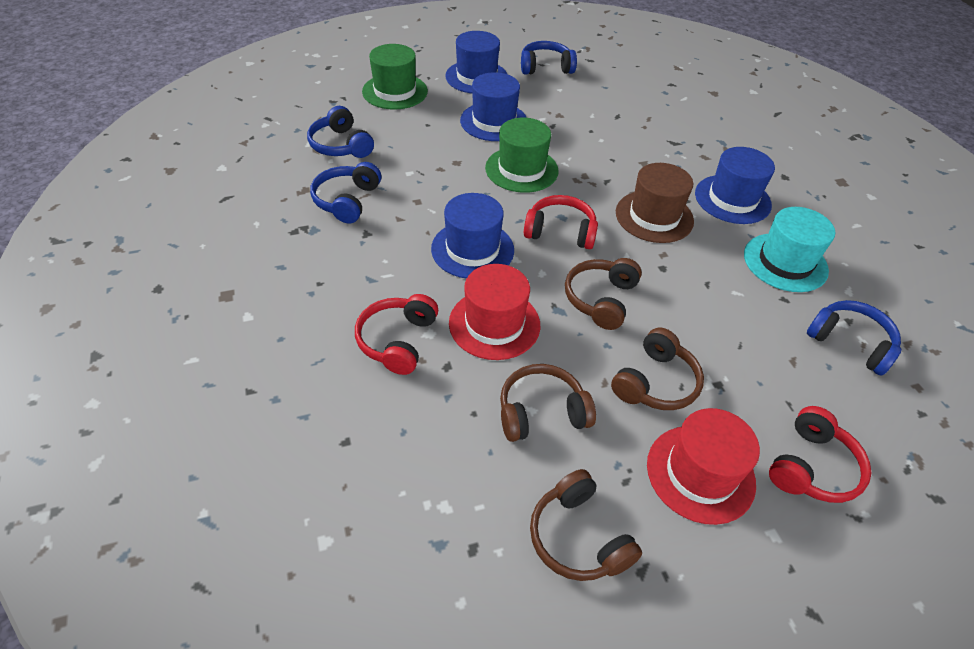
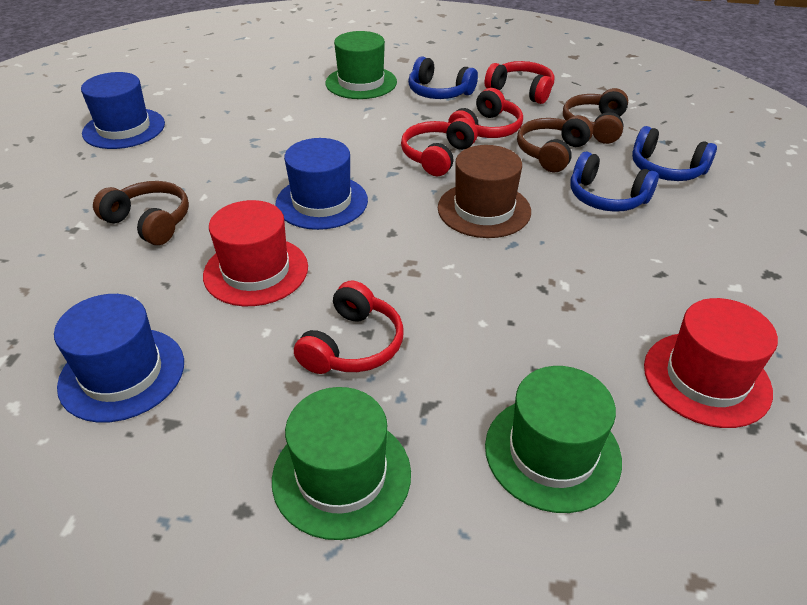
blue hat: [431,193,514,279] [445,31,507,94] [460,72,527,141] [695,147,775,224] = 4 -> [54,294,184,423] [81,72,165,149] [275,138,368,230] = 3
blue headphones: [307,106,374,158] [310,162,381,224] [521,41,577,75] [807,300,902,376] = 4 -> [408,56,478,99] [571,152,659,212] [632,126,717,181] = 3
brown headphones: [500,364,596,442] [530,469,642,581] [565,258,642,330] [611,327,704,410] = 4 -> [93,181,189,245] [517,115,593,172] [563,88,628,144] = 3
green hat: [362,44,428,109] [485,118,559,193] = 2 -> [272,387,411,540] [325,31,397,99] [485,366,622,513] = 3
red headphones: [355,294,438,375] [524,195,598,249] [769,406,871,503] = 3 -> [294,281,404,374] [401,118,478,176] [448,88,523,138] [485,61,554,104] = 4
turquoise hat: [744,207,835,292] = 1 -> none = 0

